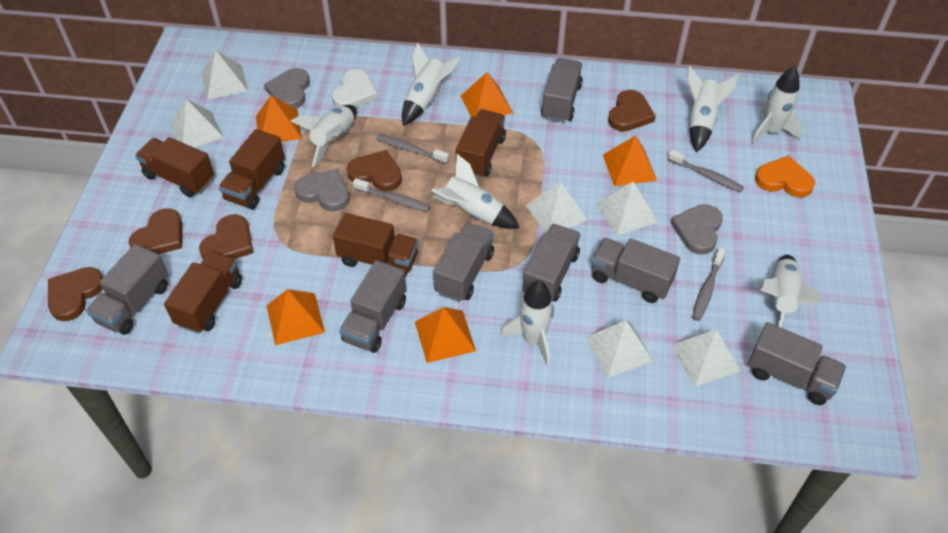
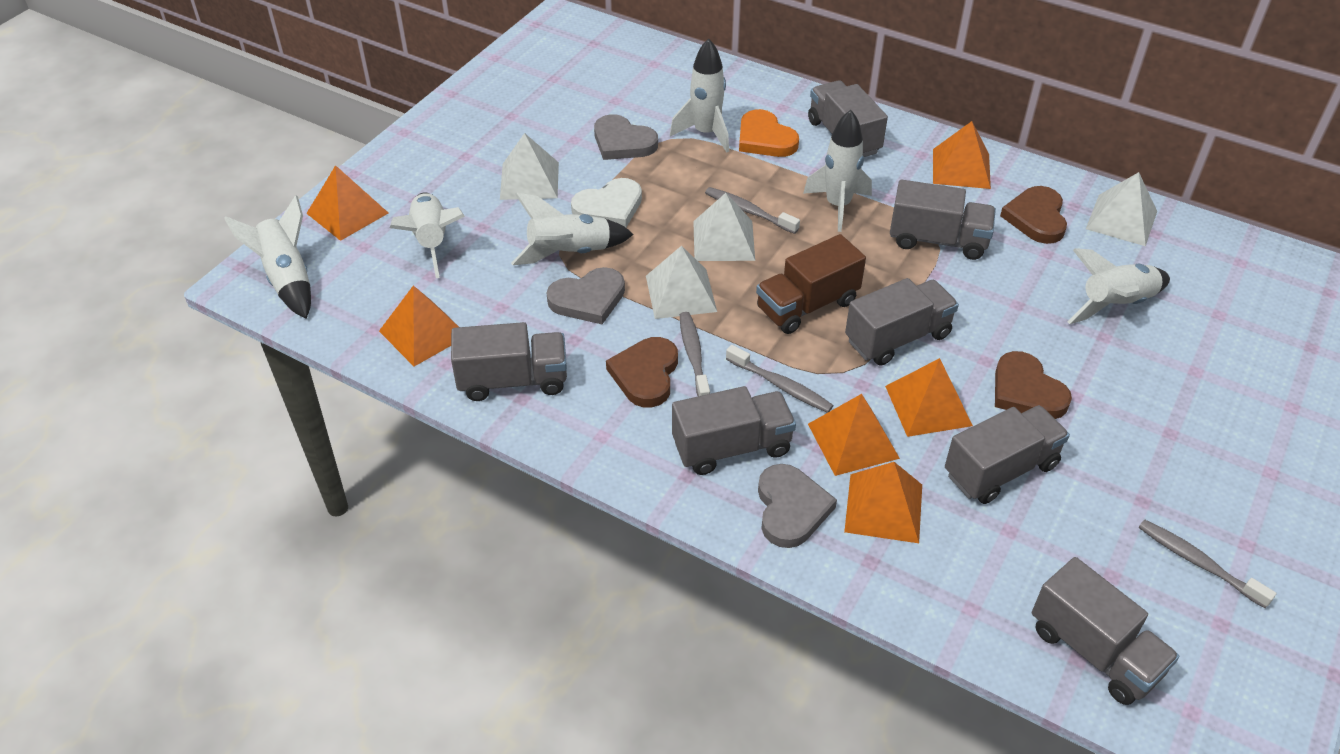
brown heart: [48,267,103,321] [129,208,182,254] [199,214,253,259] [347,150,402,191] [608,90,656,132] = 5 -> [606,337,678,407] [995,351,1072,419] [1000,186,1067,244] = 3
brown truck: [135,137,214,197] [164,251,242,333] [219,129,285,209] [333,213,419,278] [456,109,506,178] = 5 -> [756,234,866,334] = 1
orange pyramid: [256,95,302,142] [266,289,325,345] [415,307,476,363] [461,72,513,117] [603,135,657,187] = 5 -> [306,165,388,241] [379,285,459,367] [808,394,900,476] [844,462,922,543] [885,358,973,437] [933,121,991,189] = 6
white pyramid: [170,99,224,148] [202,50,248,100] [526,182,588,234] [585,320,654,378] [596,182,658,236] [671,329,741,387] = 6 -> [500,133,559,200] [646,245,717,319] [693,193,755,261] [1086,172,1157,246] = 4
white rocket: [291,105,357,167] [402,42,460,126] [431,154,520,229] [500,280,554,367] [687,66,739,152] [751,66,802,145] [760,255,823,327] = 7 -> [224,195,311,319] [390,192,465,278] [511,192,634,265] [670,38,729,153] [803,110,872,232] [1068,248,1170,324] = 6

